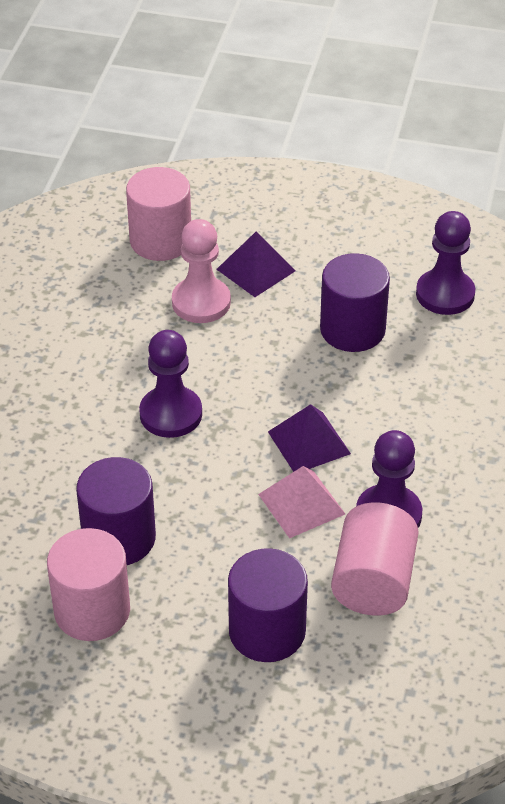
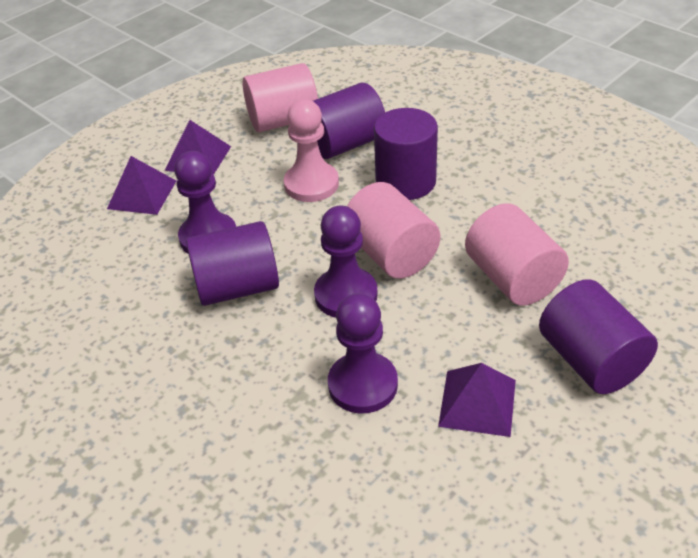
pink pyramid: [258,466,345,538] = 1 -> none = 0
purple cylinder: [76,457,156,565] [228,548,308,662] [320,253,390,352] = 3 -> [186,221,279,306] [313,83,385,159] [374,108,438,200] [539,279,658,394] = 4
purple pyramid: [216,232,296,297] [268,404,351,472] = 2 -> [107,156,176,215] [165,120,231,175] [438,363,516,437] = 3

